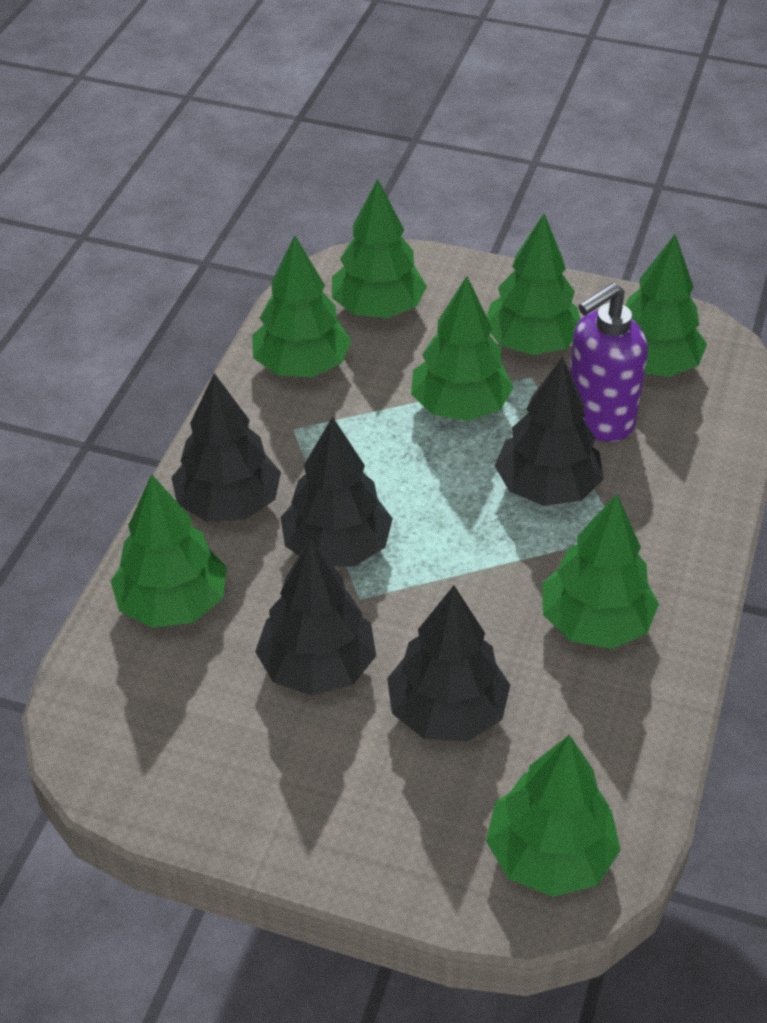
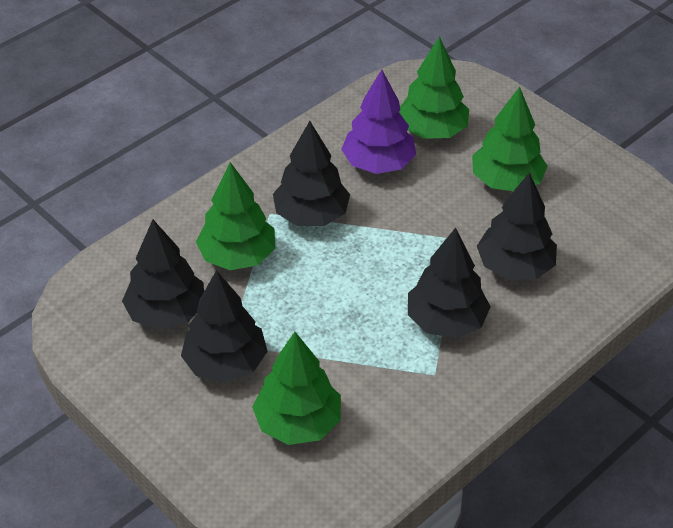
green tree: [111,474,227,628] [252,235,351,377] [332,179,427,318] [411,276,514,421] [486,734,621,897] [487,214,580,355] [542,494,659,649] [625,234,707,377] = 8 -> [196,162,275,270] [252,332,341,445] [399,36,469,139] [472,87,548,191] = 4
purple soap dispenser: [569,283,648,442] = 1 -> none = 0
purple tree: none = 0 -> [341,69,416,174] = 1

